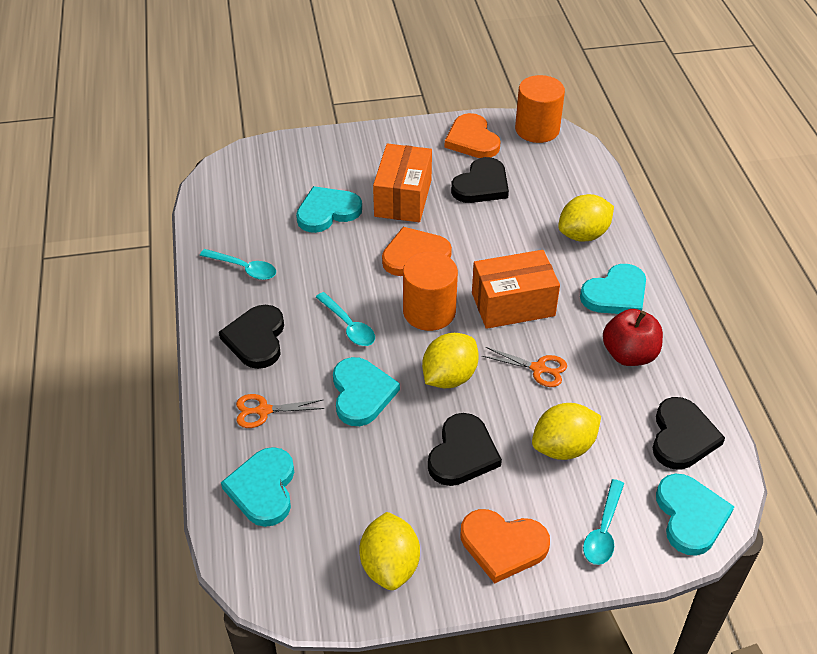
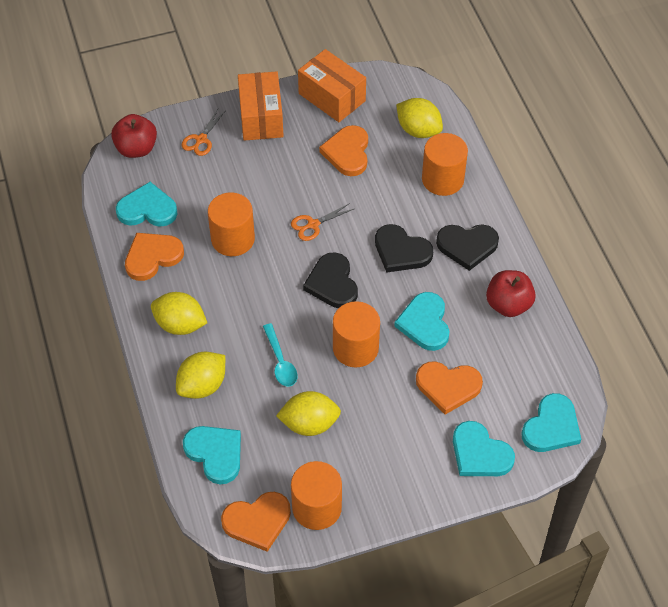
black heart: [219,305,284,369] [428,413,502,486] [451,157,509,203] [653,397,725,470] = 4 -> [303,252,358,308] [375,224,433,273] [436,224,499,271] = 3
orange cylinder: [403,252,458,331] [515,75,565,143] = 2 -> [208,192,255,256] [291,461,342,530] [333,301,380,367] [422,133,468,196] = 4
orange heart: [382,227,452,276] [444,113,501,158] [460,509,550,583] = 3 -> [125,233,184,281] [221,492,291,552] [319,125,368,176] [416,361,483,415] = 4
red apple: [603,309,663,366] = 1 -> [111,114,157,158] [486,270,536,317] = 2
turquoise spoon: [200,249,276,280] [316,292,375,346] [583,479,624,565] = 3 -> [263,323,298,387] = 1

